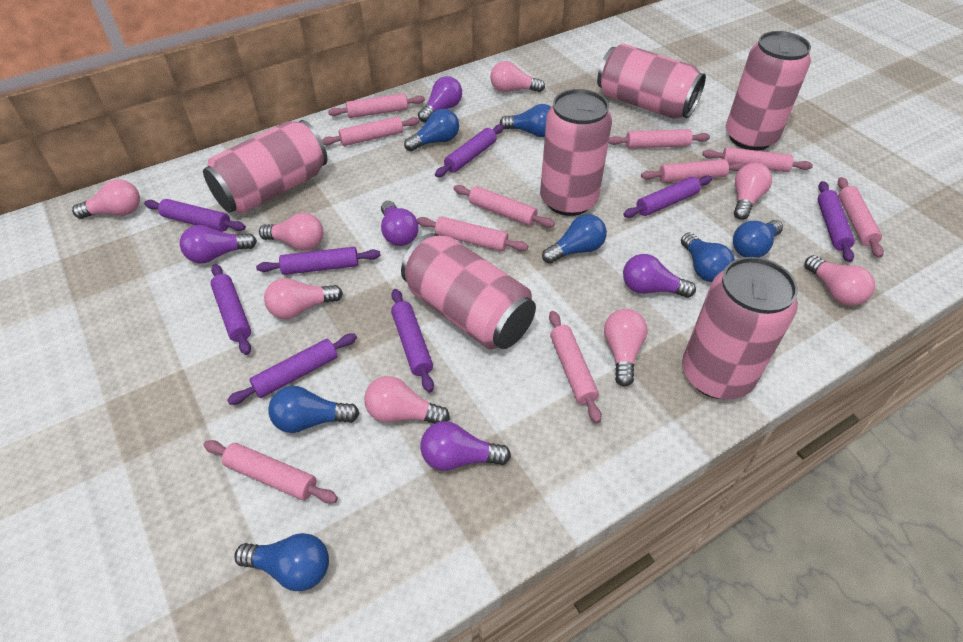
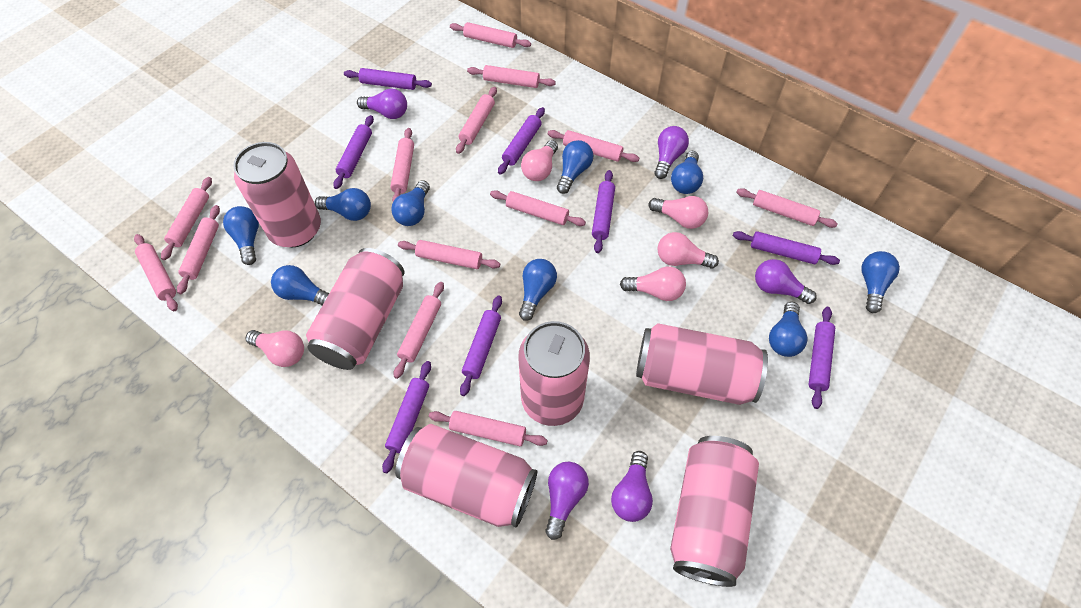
blue light bulb: [234,533,329,591] [268,386,360,433] [404,109,459,152] [500,104,551,137] [542,214,607,264] [681,233,735,282] [733,220,783,258] = 7 -> [223,206,259,265] [271,265,329,306] [315,188,371,221] [391,180,430,226] [519,259,557,321] [557,140,593,194] [671,151,703,194] [769,302,807,357] [861,251,900,313] = 9
pink light bulb: [72,179,140,219] [259,213,324,251] [264,278,343,319] [364,376,450,424] [490,61,545,92] [604,309,648,386] [734,163,772,220] [804,255,875,306] = 8 -> [245,330,304,367] [521,140,558,181] [620,267,686,301] [648,196,708,229] [658,232,719,269] = 5
pink rolling pin: [203,440,338,503] [322,116,420,146] [328,93,425,118] [417,216,528,251] [454,185,555,228] [549,311,602,423] [609,129,710,149] [641,159,746,183] [702,147,813,172] [838,177,884,258] = 10 -> [134,234,178,311] [161,177,212,260] [177,205,220,294] [390,128,414,202] [394,282,444,379] [398,240,500,269] [429,411,547,446] [450,22,531,48] [456,87,497,154] [467,65,556,88] [490,190,586,226] [548,130,639,162] [736,188,838,228] = 13

